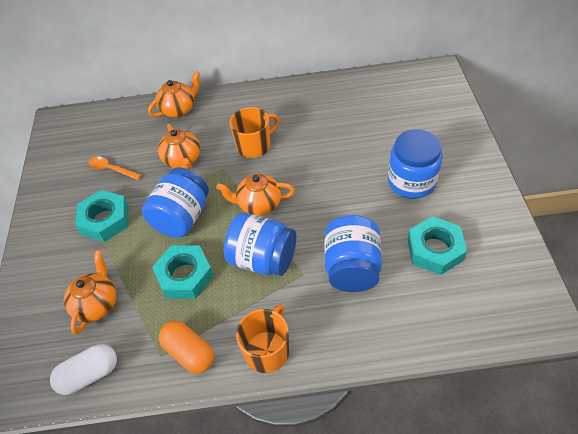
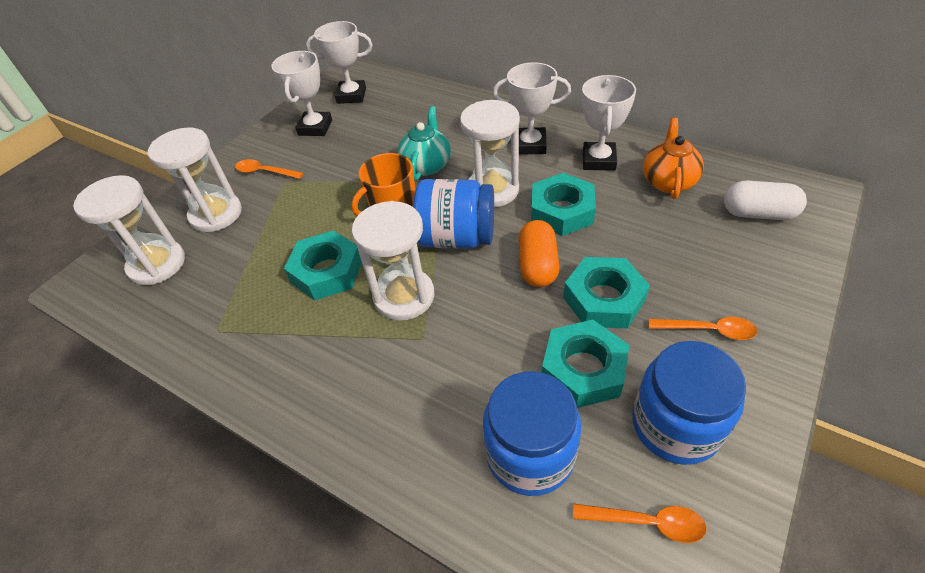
blue jar: [142,167,209,238] [224,213,296,276] [325,215,382,292] [388,129,442,199] = 4 -> [413,179,494,249] [483,371,582,496] [632,341,746,465] = 3
orange mug: [230,107,279,158] [236,304,289,373] = 2 -> [351,153,415,216] = 1
orange spoon: [88,157,141,180] = 1 -> [235,159,304,179] [573,504,707,543] [649,317,758,340] = 3
orange teapot: [64,250,116,335] [148,71,201,117] [158,124,200,170] [216,174,295,216] = 4 -> [643,118,704,199] = 1
turquoise nut: [75,190,129,242] [152,245,214,299] [408,216,467,275] = 3 -> [284,231,362,300] [531,173,596,236] [542,320,629,408] [563,257,650,329] = 4
turquoise teapot: none = 0 -> [398,106,451,181] = 1
white hourglass: none = 0 -> [73,175,185,285] [148,128,242,232] [352,201,434,321] [460,100,520,207] = 4
white trophy: none = 0 -> [272,51,332,136] [306,21,373,104] [493,62,571,155] [582,75,636,171] = 4

